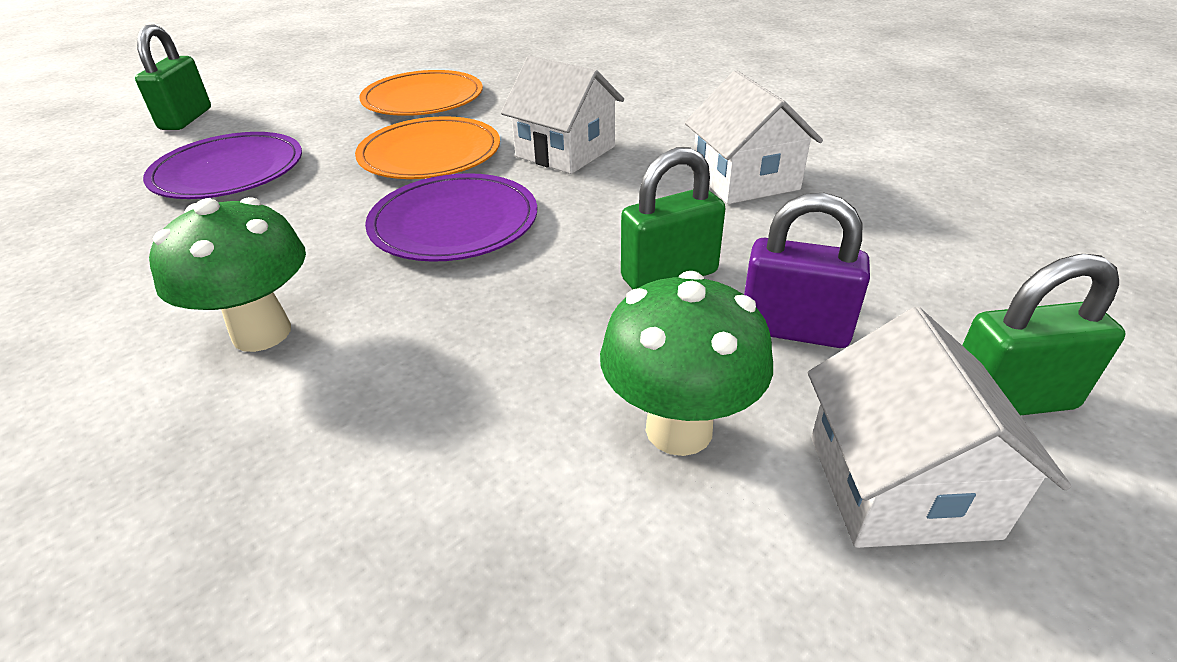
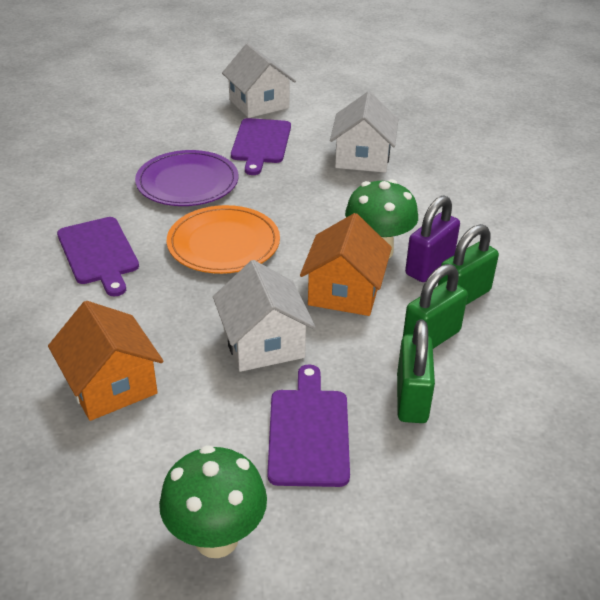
orange house: none = 0 -> [48,301,163,421] [300,213,392,316] = 2
orange plate: [355,116,500,179] [359,70,483,116] = 2 -> [167,205,280,274] = 1
purple cutting board: none = 0 -> [57,217,139,297] [231,118,291,175] [267,364,350,487] = 3
purple plate: [143,132,302,199] [365,173,538,262] = 2 -> [135,150,238,206] = 1

